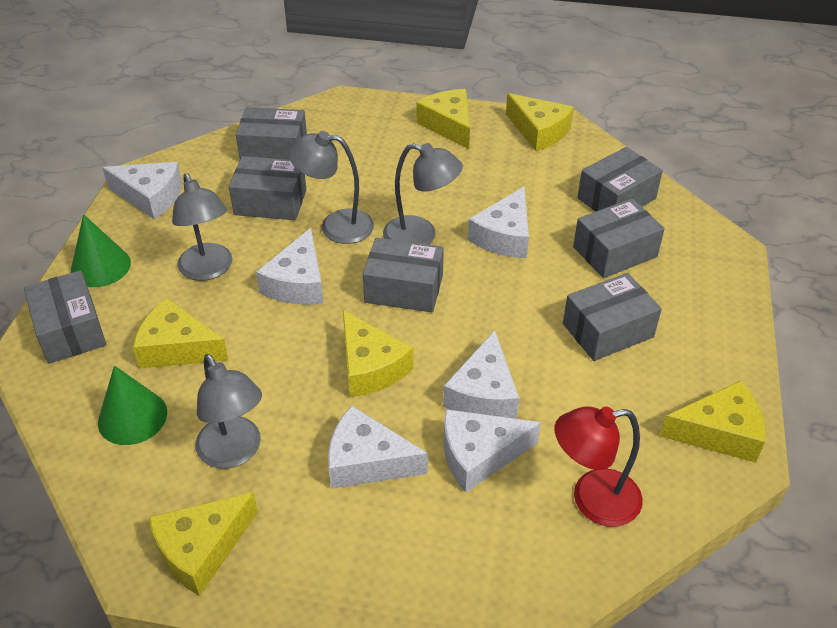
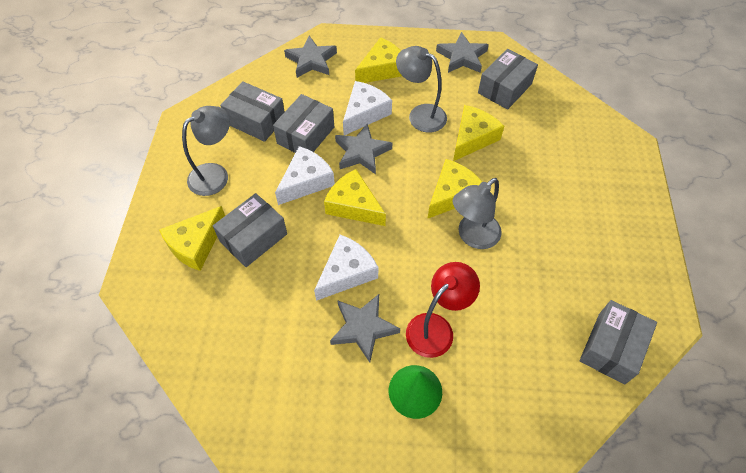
green cone: [71,214,131,287] [98,365,167,445] = 2 -> [389,365,442,419] = 1
grey box: [24,270,106,364] [229,156,307,220] [236,107,307,160] [363,237,444,312] [563,273,662,361] [573,198,665,278] [577,147,663,212] = 7 -> [213,193,287,267] [220,81,285,142] [273,94,334,153] [478,49,538,110] [580,300,657,385] = 5
grey lamp: [172,173,232,281] [195,354,262,469] [288,131,374,244] [383,143,463,245] = 4 -> [182,106,230,196] [396,46,447,133] [453,178,502,249] = 3
grey star: none = 0 -> [284,36,337,78] [330,294,400,362] [335,124,392,174] [436,32,489,73] = 4
white cheese: [102,162,182,220] [256,228,323,305] [328,406,428,489] [443,330,519,419] [443,409,541,493] [468,186,529,258] = 6 -> [275,146,335,205] [314,235,378,301] [343,81,392,136] = 3
yellow cheese: [133,298,229,368] [149,492,258,596] [343,310,413,397] [416,89,470,149] [506,93,574,151] [660,381,765,463] = 6 -> [159,206,225,271] [324,169,386,226] [355,37,402,83] [428,159,482,218] [453,105,504,161] = 5

